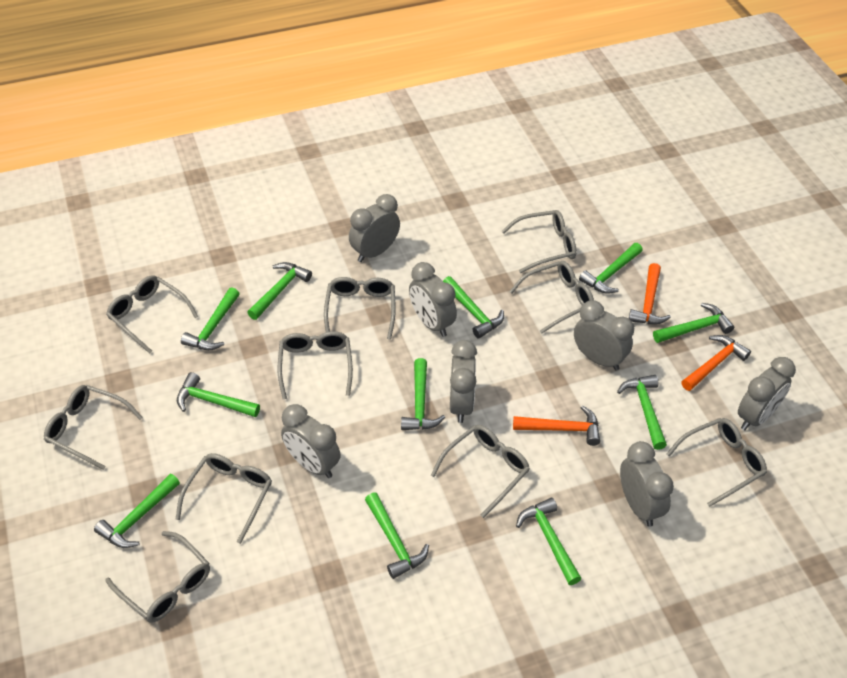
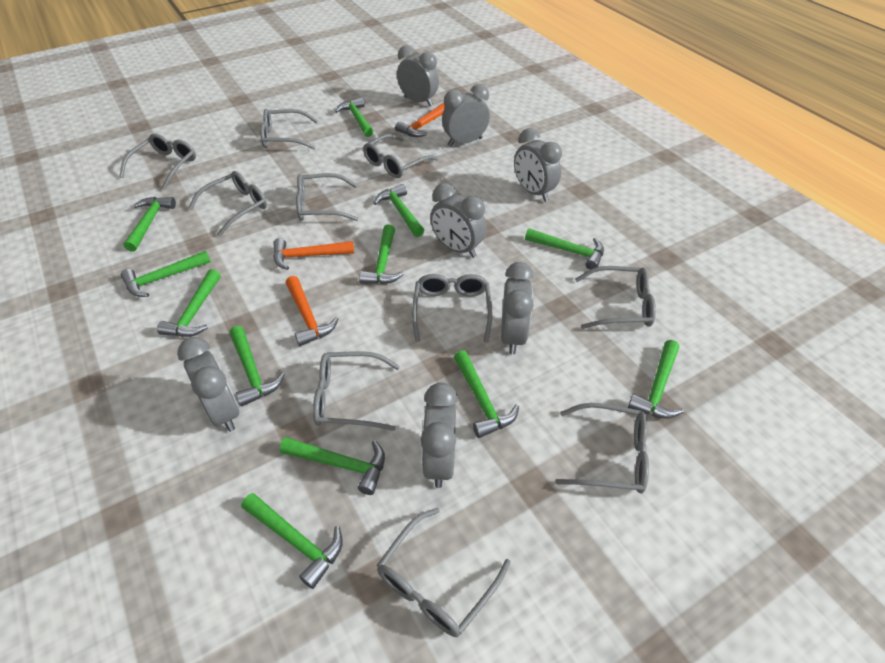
green hammer: [94,474,180,548] [177,372,260,417] [181,287,240,350] [247,262,312,320] [365,493,429,579] [401,358,445,430] [443,276,504,339] [516,498,582,585] [579,243,643,294] [617,375,667,450] [653,303,734,343] = 11 -> [121,251,211,297] [124,197,176,252] [157,269,221,337] [229,326,285,407] [241,493,343,589] [280,437,385,495] [335,97,374,137] [359,224,404,284] [373,184,424,237] [453,350,519,438] [525,228,604,270] [628,340,684,419] = 12

